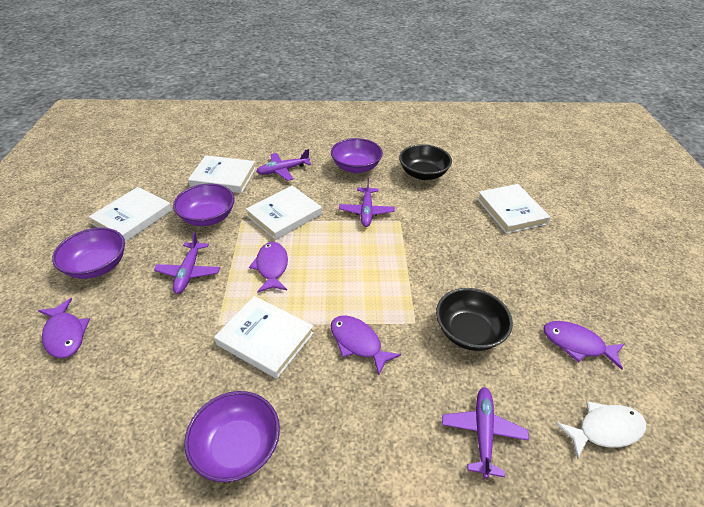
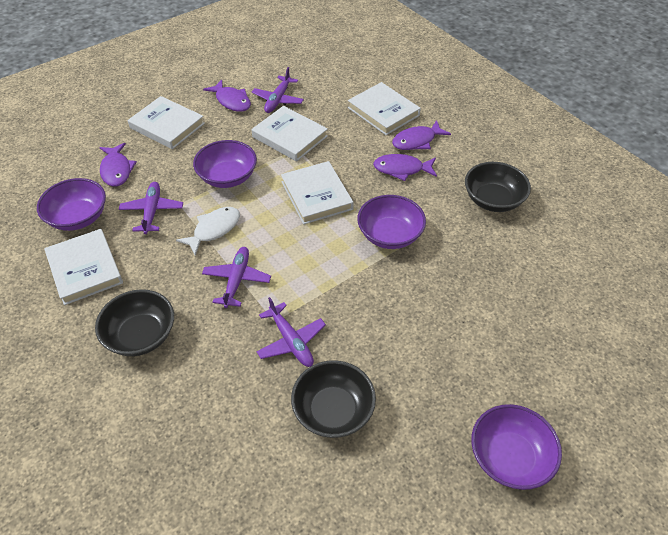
black bowl: [399,144,452,180] [436,288,513,351] = 2 -> [95,289,174,356] [291,360,376,438] [465,162,531,212] = 3

